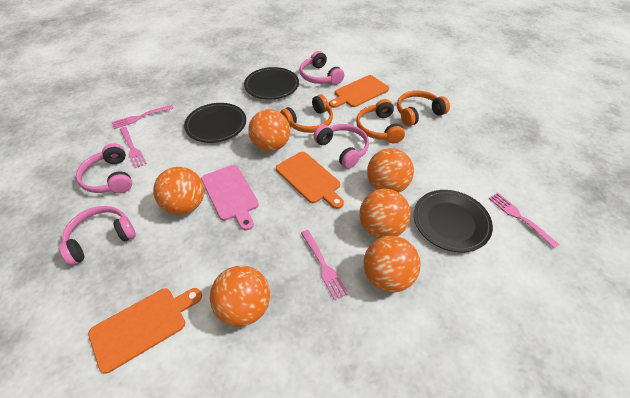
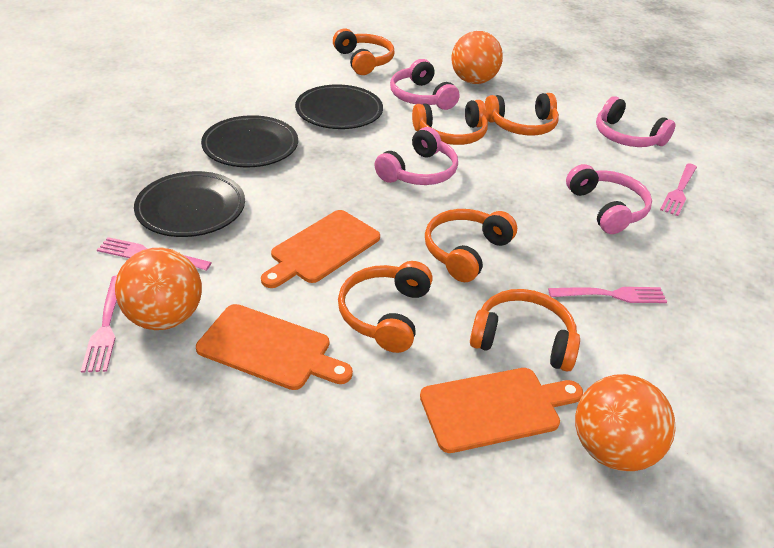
orange ball: [153,167,204,215] [210,266,270,327] [248,109,290,152] [360,189,411,238] [364,236,421,292] [367,148,414,192] = 6 -> [115,248,202,330] [452,31,503,84] [575,374,676,471] = 3
orange headphones: [280,94,333,133] [356,99,405,143] [397,90,450,126] = 3 -> [333,29,394,75] [338,261,433,353] [412,100,488,145] [425,209,517,282] [470,289,580,372] [485,93,559,136] = 6
pink cutting board: [201,165,259,231] = 1 -> none = 0

